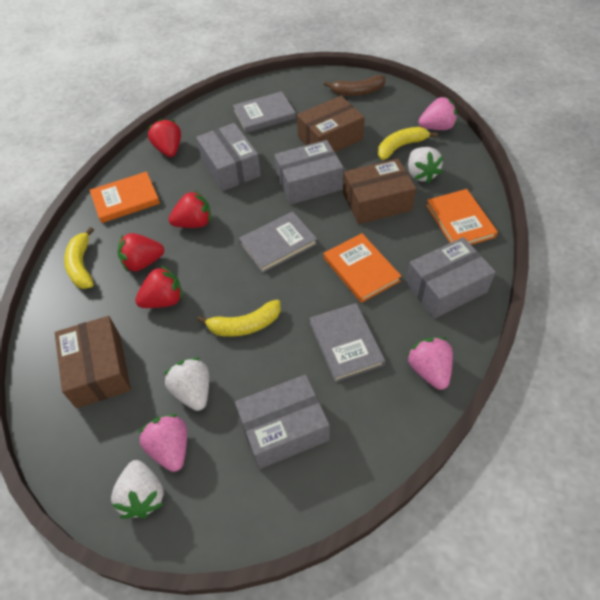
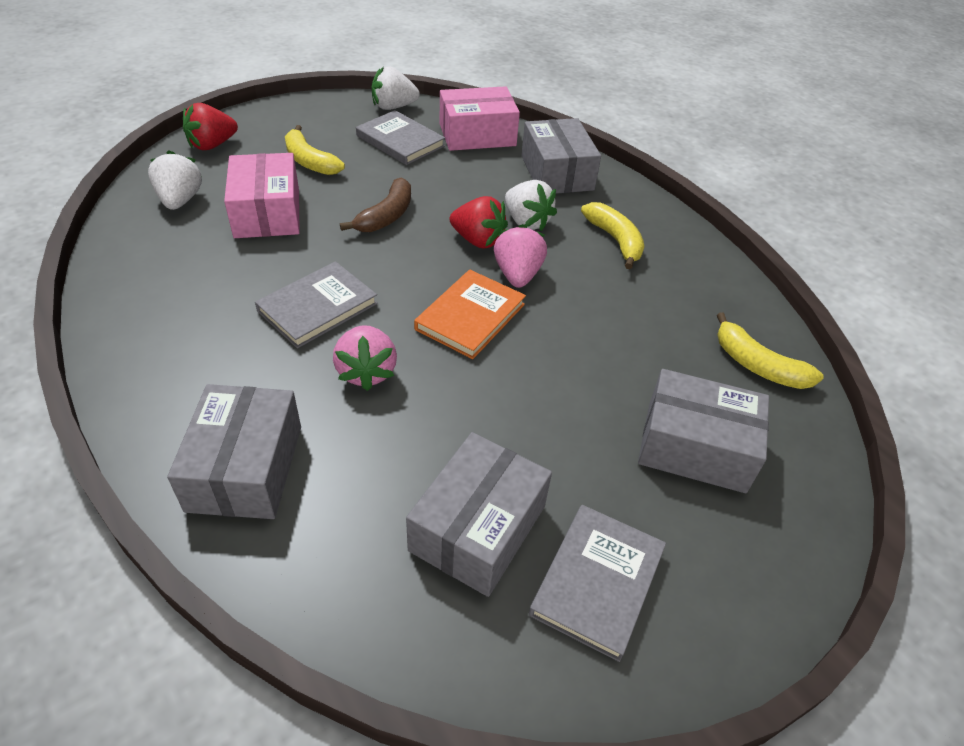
brown box: [55,316,131,408] [297,96,365,152] [343,158,416,224] = 3 -> none = 0
orange book: [90,172,160,223] [324,233,401,303] [426,189,498,245] = 3 -> [414,270,526,359] = 1
pink box: none = 0 -> [224,153,300,238] [440,86,520,151] = 2
pink strawberry: [138,414,187,472] [407,337,453,390] [418,96,457,130] = 3 -> [333,325,397,391] [494,224,547,288] = 2
red strawberry: [118,233,164,272] [135,266,183,308] [147,119,181,157] [169,190,211,228] = 4 -> [183,103,238,150] [449,196,508,249] = 2

